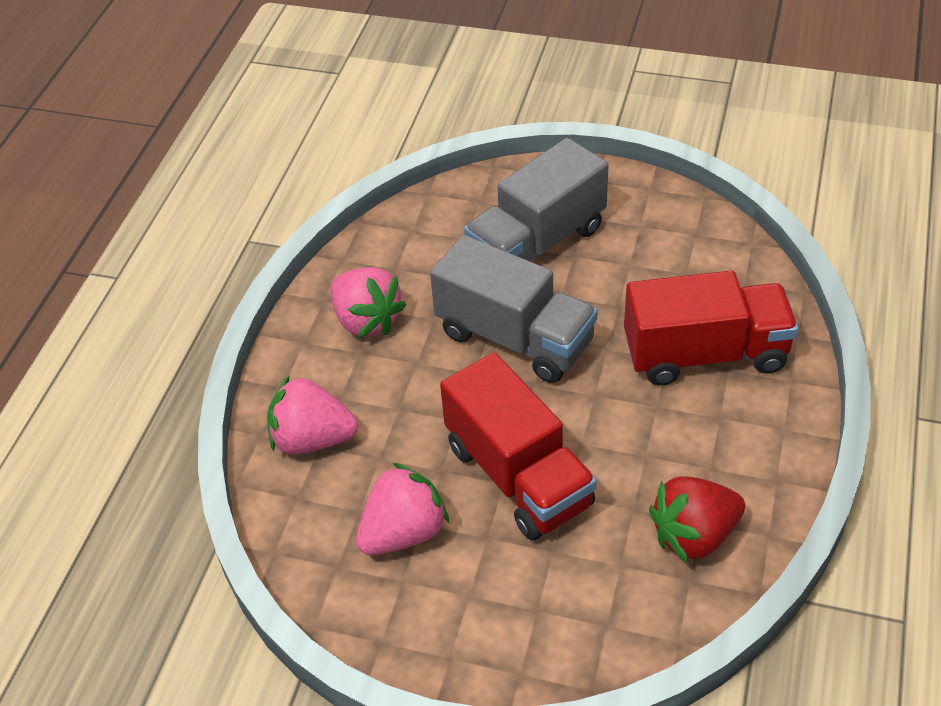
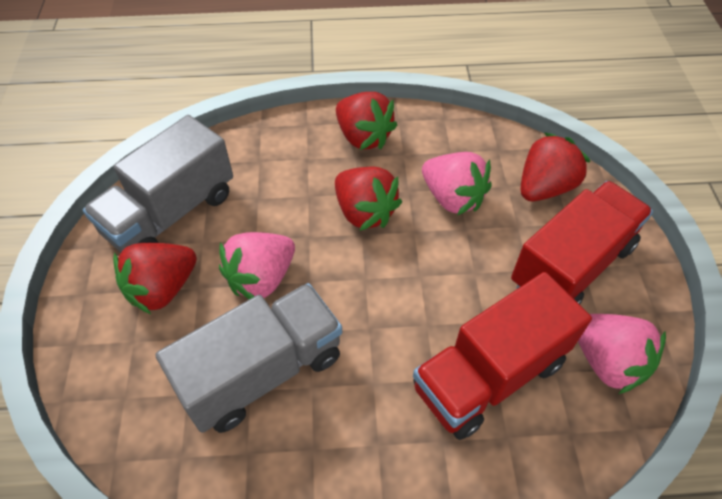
red strawberry: [649,476,745,563] = 1 -> [113,243,197,314] [335,167,402,231] [336,92,397,150] [520,132,590,201] = 4

